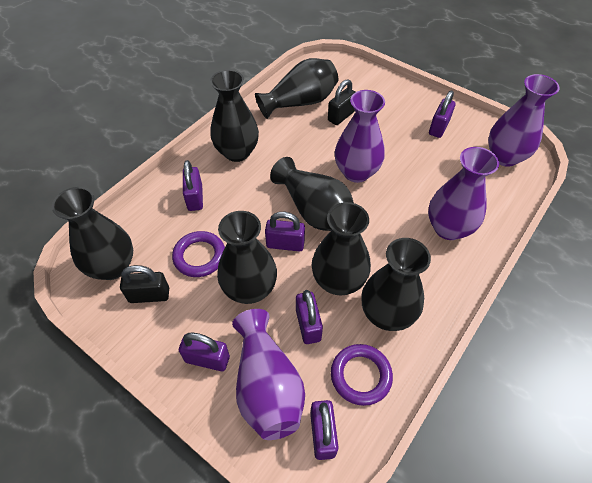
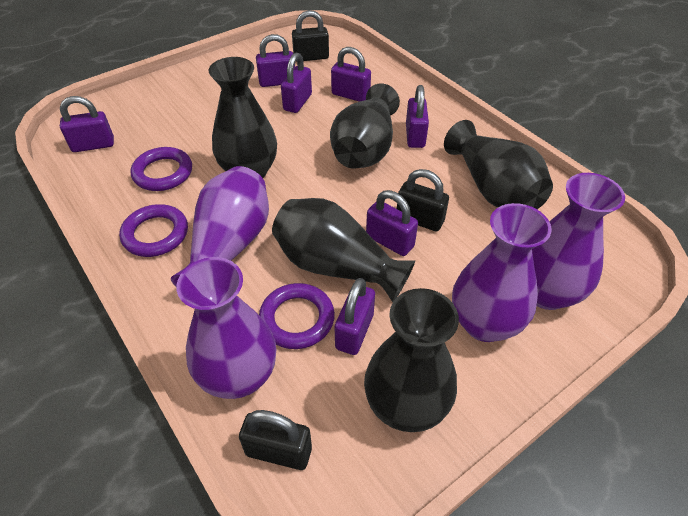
black padlock: [120,265,169,303] [328,79,356,125] = 2 -> [239,410,312,470] [292,10,329,61] [397,169,449,231] = 3
black vase: [52,187,133,280] [210,70,259,162] [217,211,277,304] [255,58,338,119] [270,157,354,231] [312,202,371,296] [361,238,431,331] = 7 -> [209,57,277,178] [272,198,415,302] [330,83,400,169] [364,288,459,432] [444,120,553,209] = 5
purple padlock: [179,333,230,371] [183,160,203,211] [265,212,305,252] [296,290,323,344] [310,400,338,460] [429,91,456,138] = 6 -> [60,96,114,152] [256,34,295,87] [281,53,312,113] [331,47,371,102] [335,278,375,355] [366,190,418,256] [406,85,429,148] = 7
purple ring: [172,231,225,277] [331,344,393,406] = 2 -> [119,204,188,257] [130,147,192,191] [259,283,335,349] = 3

